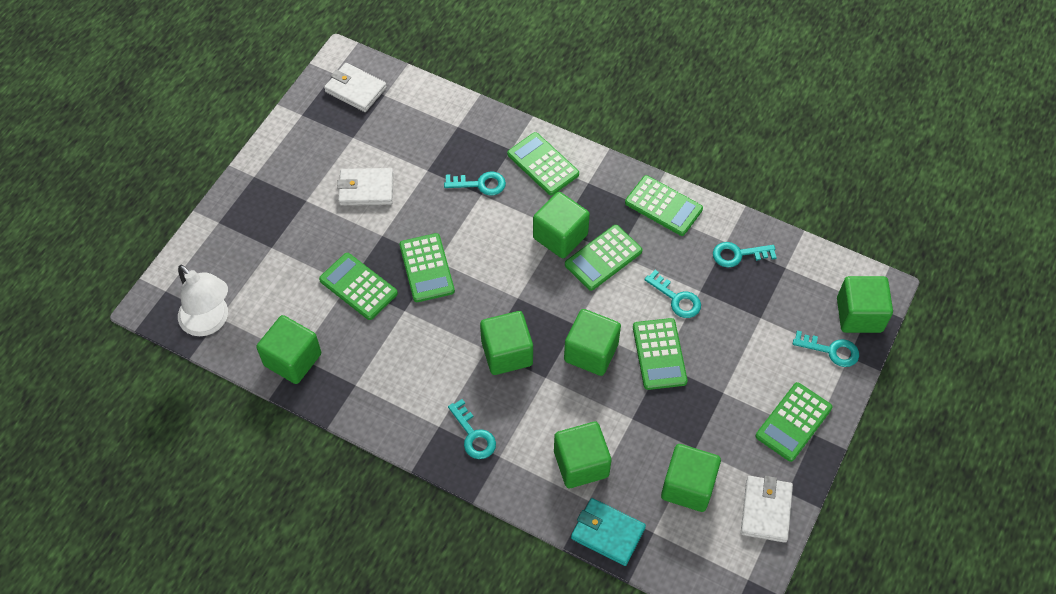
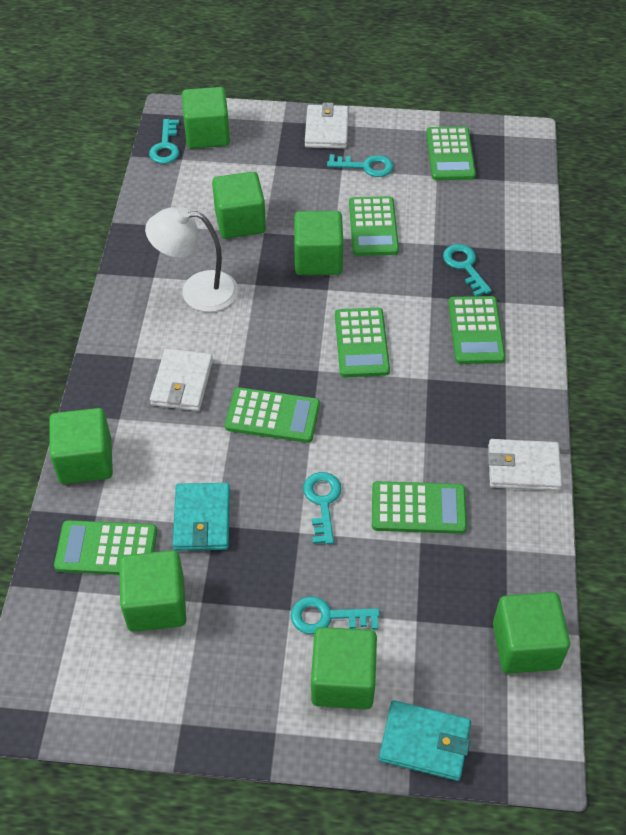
turquoise wallet: [571,498,646,566] = 1 -> [172,483,230,551] [379,700,471,781] = 2

